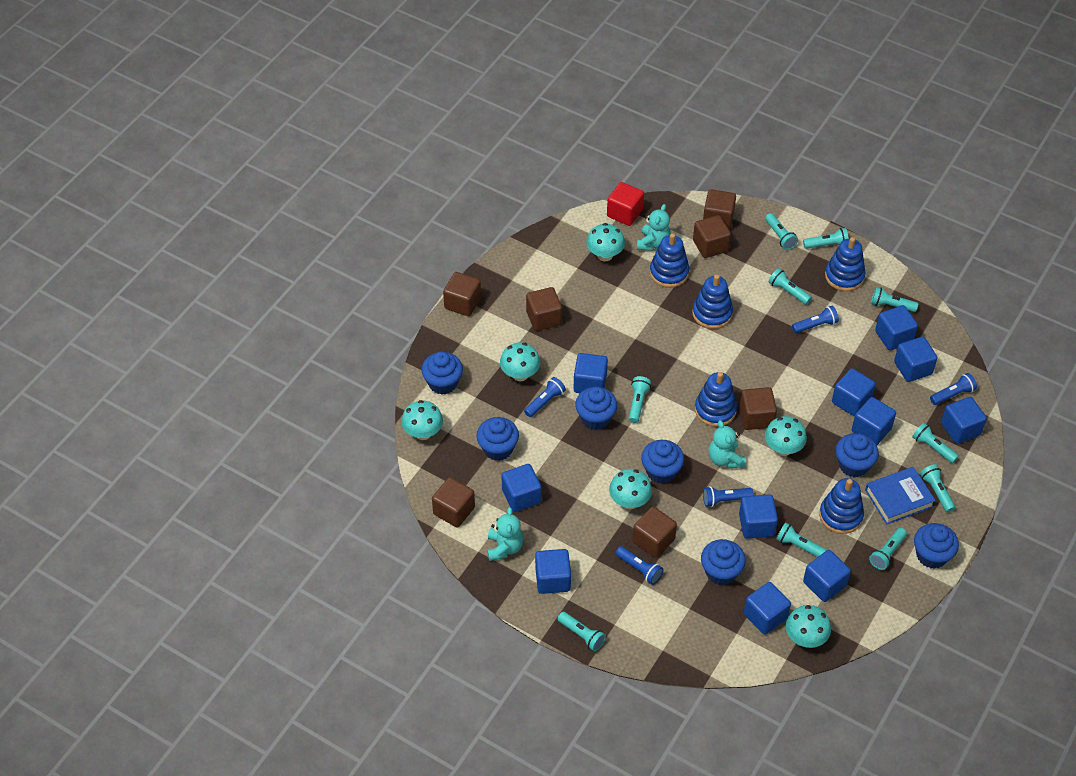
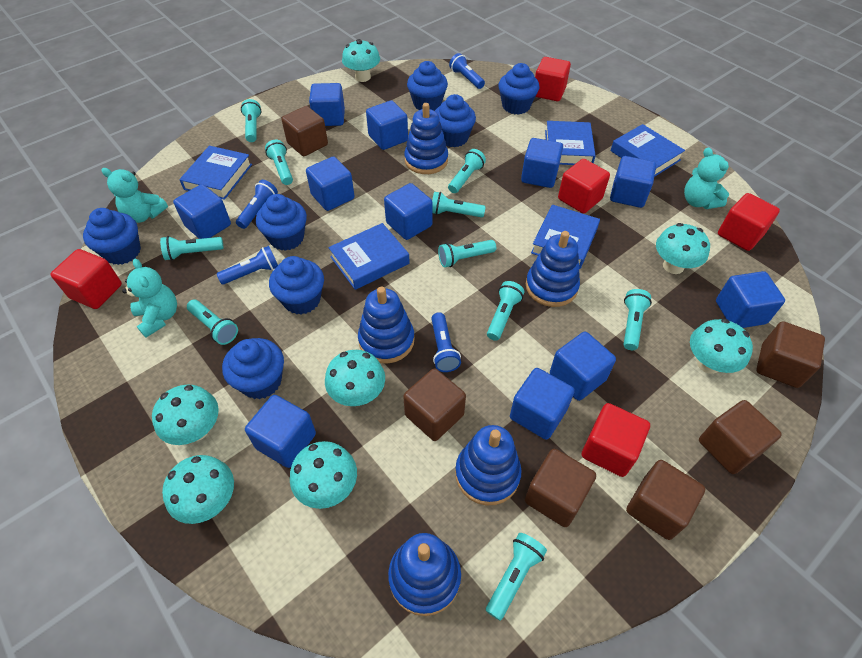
blue book: [865,467,936,524] = 1 -> [179,146,252,200] [328,223,410,290] [531,205,600,269] [545,121,596,165] [610,124,685,177] = 5
blue flashlight: [524,377,566,417] [616,546,663,585] [703,486,753,507] [792,306,839,333] [930,373,977,405] = 5 -> [217,246,278,285] [236,180,278,229] [431,312,461,372] [449,53,485,89] = 4
brown cube: [432,477,475,527] [443,272,481,316] [526,287,562,331] [632,507,677,558] [693,215,731,258] [703,189,736,230] [739,387,777,430] = 7 -> [281,106,328,156] [403,369,466,441] [525,449,596,527] [626,460,705,540] [699,400,782,474] [756,321,825,388] = 6
red cube: [607,182,644,226] = 1 -> [50,249,122,309] [535,57,571,101] [558,159,610,214] [582,403,650,477] [718,193,780,251] = 5
turquoise mushroom: [402,400,443,440] [500,342,540,382] [586,223,625,261] [609,469,652,509] [765,416,807,456] [786,605,831,648] = 6 -> [152,384,219,445] [162,455,234,524] [290,441,357,509] [325,350,385,406] [342,39,380,82] [656,223,710,274] [690,319,753,374] = 7

